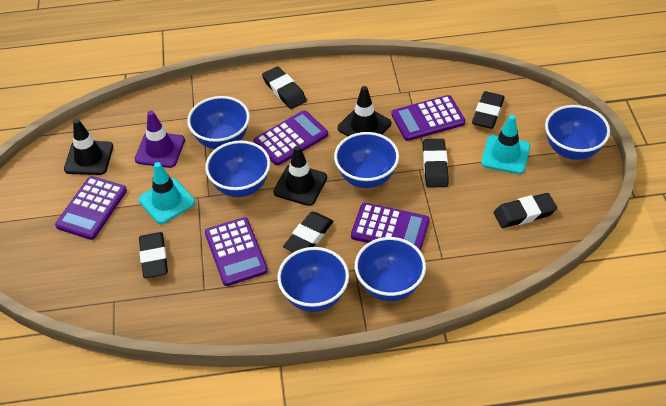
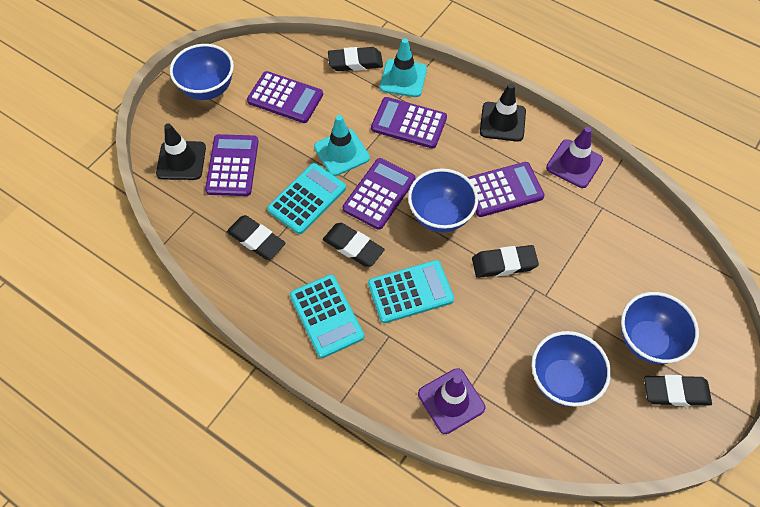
black eraser: [139,232,168,278] [262,66,307,109] [283,212,333,252] [423,139,448,188] [472,91,504,129] [494,193,557,228] = 6 -> [227,215,286,260] [323,223,385,267] [328,47,383,71] [472,245,539,278] [644,375,712,406] = 5
black traffic cone: [64,119,113,175] [273,146,327,206] [338,86,391,136] = 3 -> [156,123,206,180] [480,83,526,142] = 2
blue bowl: [187,96,250,149] [205,140,271,197] [277,247,349,312] [334,132,399,188] [355,237,426,301] [545,105,610,160] = 6 -> [170,44,234,100] [408,168,478,233] [531,331,611,407] [621,292,699,364] = 4
purple traffic cone: [135,110,185,168] = 1 -> [418,368,485,434] [546,127,603,188] = 2
turquoise calculator: none = 0 -> [267,163,346,234] [290,274,364,358] [368,260,454,323] = 3

